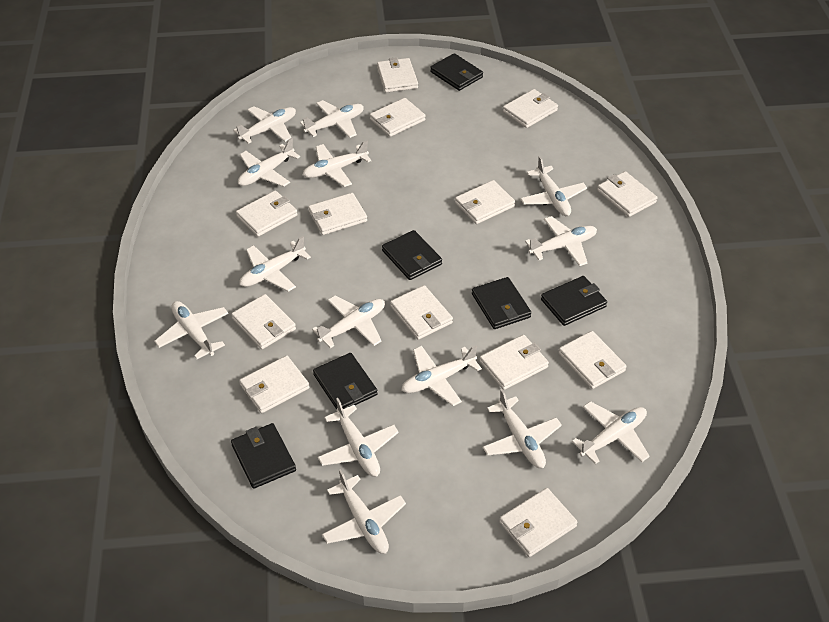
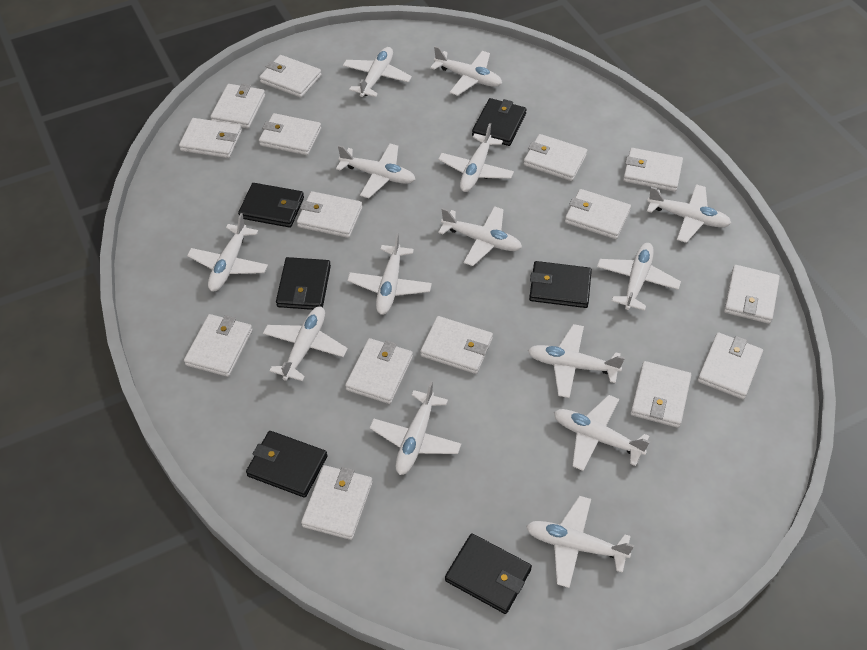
white wallet: [231,294,296,349] [236,191,298,237] [239,356,309,413] [308,193,367,235] [370,98,426,137] [377,57,418,93] [390,285,453,340] [455,180,515,224] [479,335,549,390] [499,488,578,557] [503,89,558,128] [558,331,627,389] [597,171,657,217] = 13 -> [179,118,242,158] [184,314,253,377] [210,83,265,129] [259,55,322,98] [259,113,321,155] [297,191,362,238] [301,465,373,540] [345,338,413,404] [420,316,493,374] [524,134,587,181] [565,189,631,239] [623,148,683,192] [630,361,691,428] [697,332,763,399] [724,265,780,324] = 15

